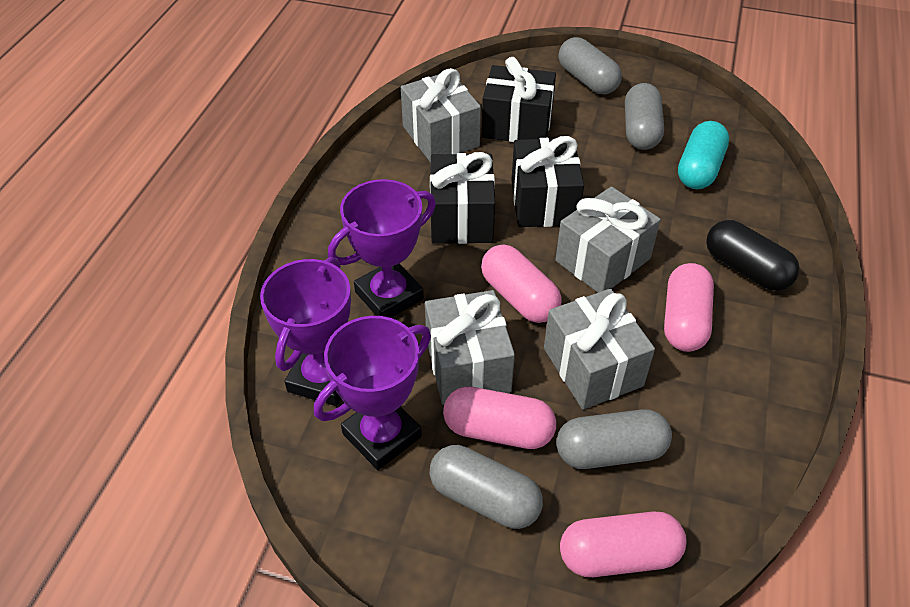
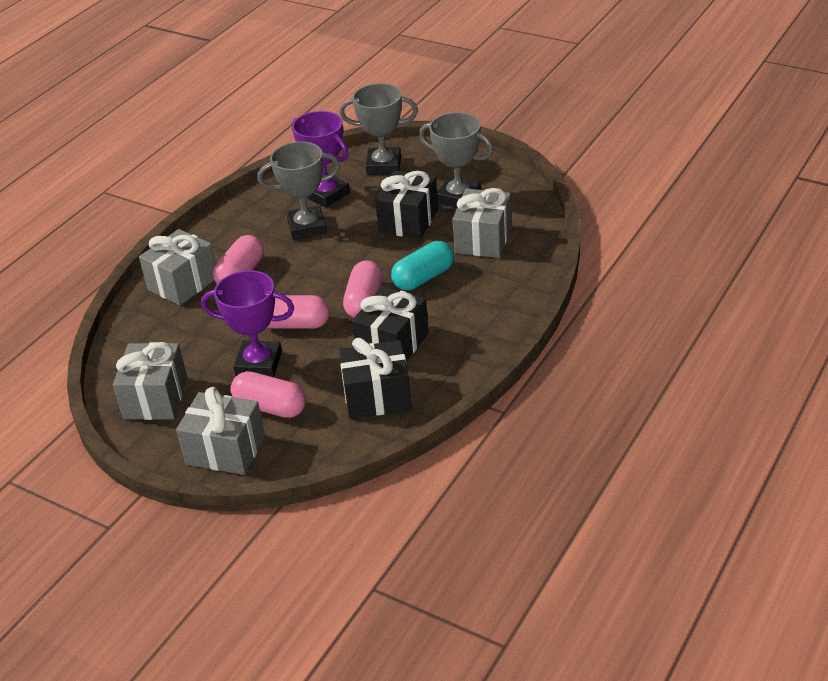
black capsule: [706,220,800,291] = 1 -> none = 0
grey capsule: [430,445,543,529] [556,409,672,469] [559,37,622,94] [625,83,664,150] = 4 -> none = 0
grey trophy: none = 0 -> [257,142,340,240] [340,83,418,175] [419,112,493,207] = 3
purple trophy: [260,257,351,406] [314,316,431,470] [328,179,436,318] = 3 -> [201,270,294,377] [292,111,350,208] = 2

